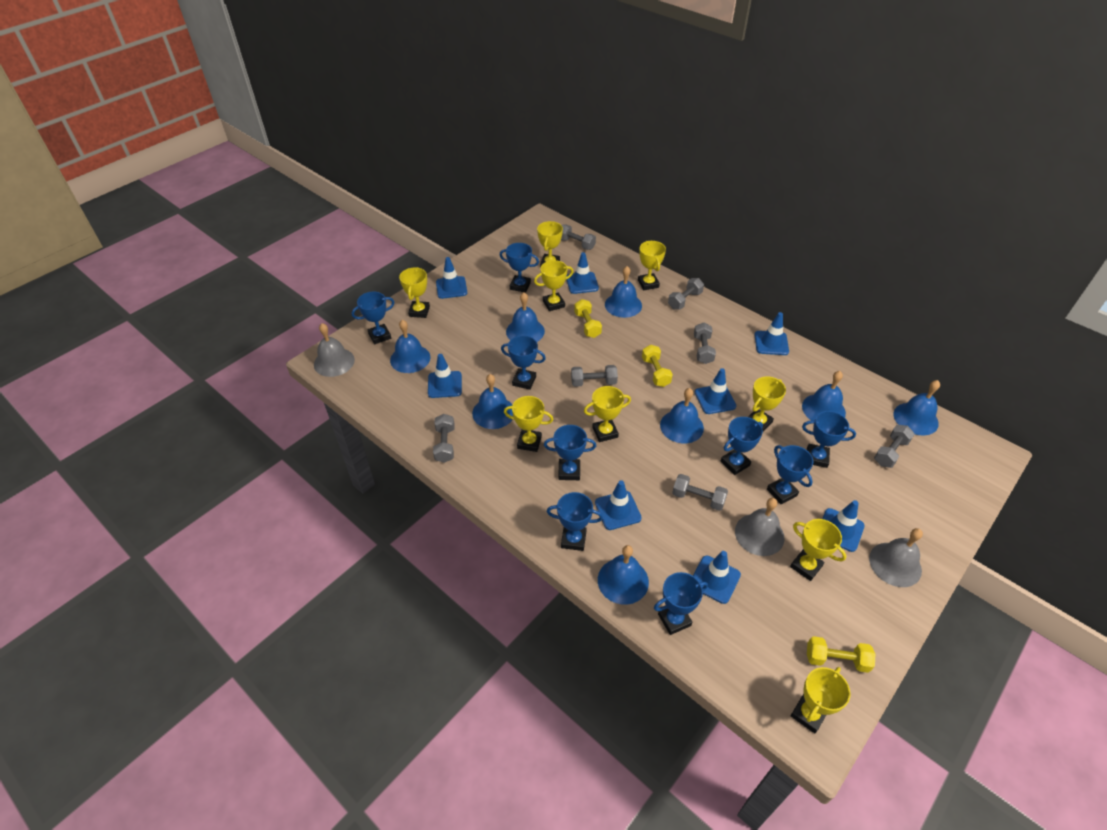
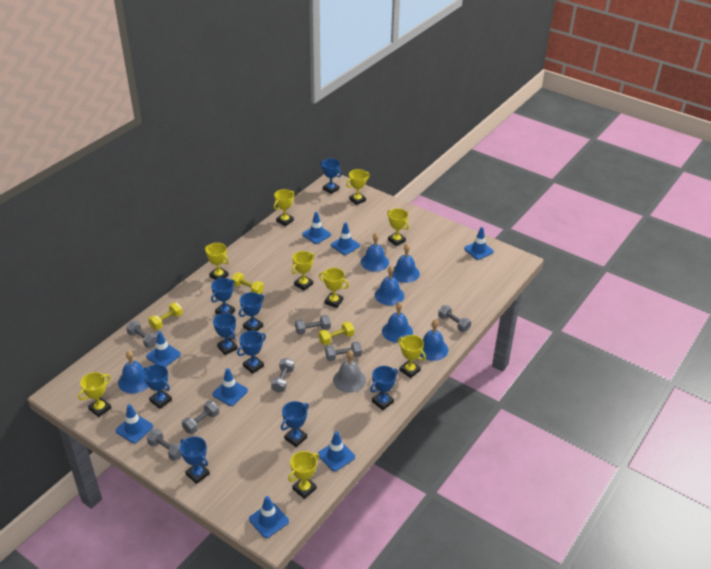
blue bell: [390,320,430,373] [472,374,513,429] [506,292,545,342] [598,545,649,605] [605,266,642,318] [660,388,704,443] [802,371,846,420] [894,380,940,435] = 8 -> [118,350,148,393] [361,233,389,272] [375,266,404,305] [382,302,413,343] [392,244,420,283] [420,319,448,361] = 6
grey bell: [314,323,355,377] [735,498,784,556] [869,528,923,587] = 3 -> [333,350,366,393] = 1

